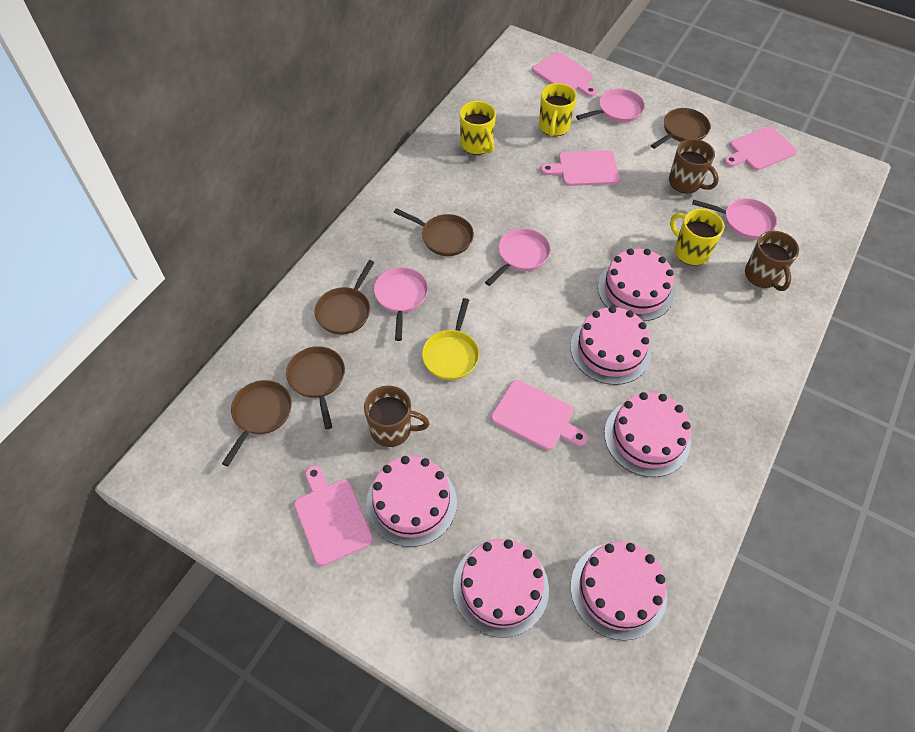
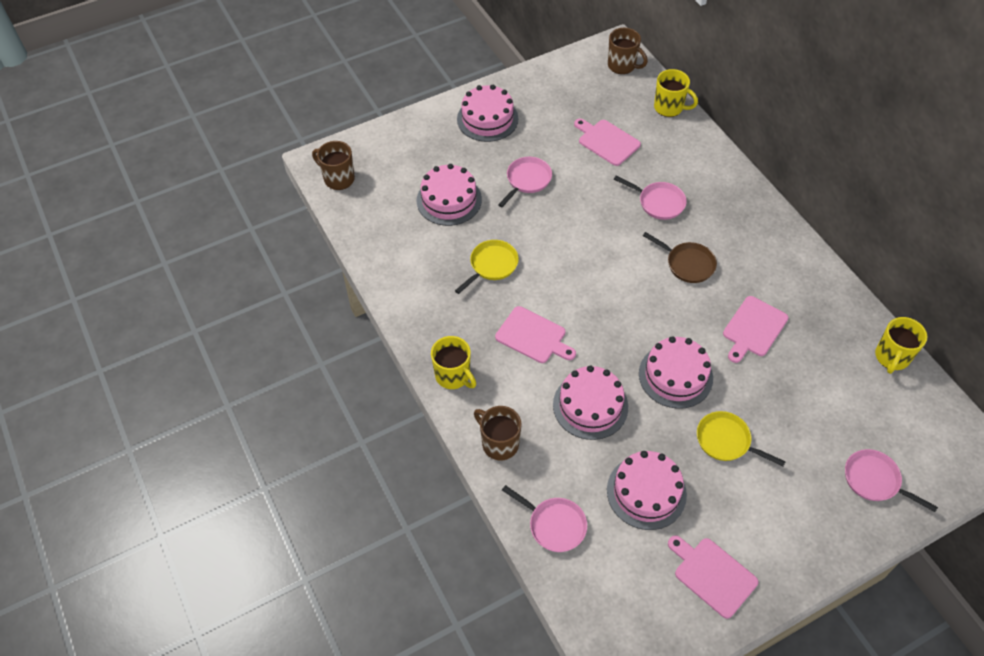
brown pan: [222,380,292,466] [286,346,345,429] [314,260,375,335] [394,208,474,256] [651,108,710,149] = 5 -> [643,232,717,283] = 1
pink cake: [366,456,457,547] [453,539,549,638] [571,306,651,385] [571,542,667,641] [598,248,674,321] [604,392,691,477] = 6 -> [416,164,482,226] [457,85,518,142] [553,366,628,440] [607,451,687,530] [639,336,713,409] = 5
pink cutting board: [294,465,373,566] [491,380,588,450] [532,52,597,97] [541,150,620,186] [724,126,797,171] = 5 -> [495,306,576,363] [574,119,641,166] [668,535,758,619] [723,296,788,363] = 4
yellow pan: [422,298,479,380] = 1 -> [455,240,519,294] [697,411,786,466] = 2

